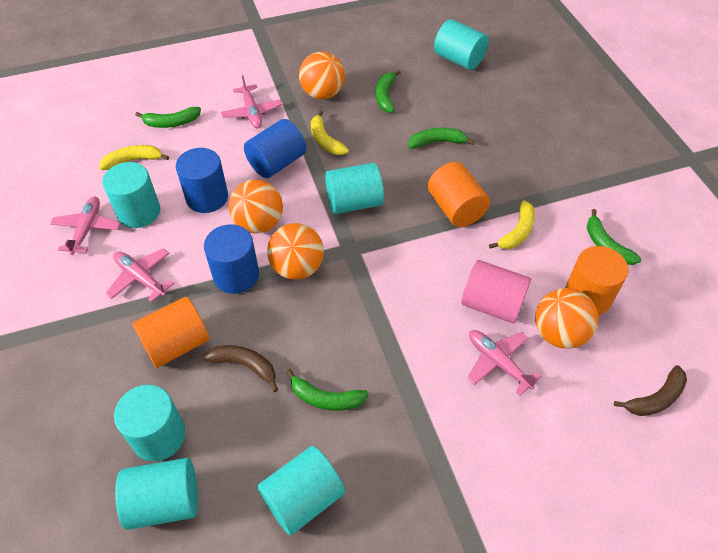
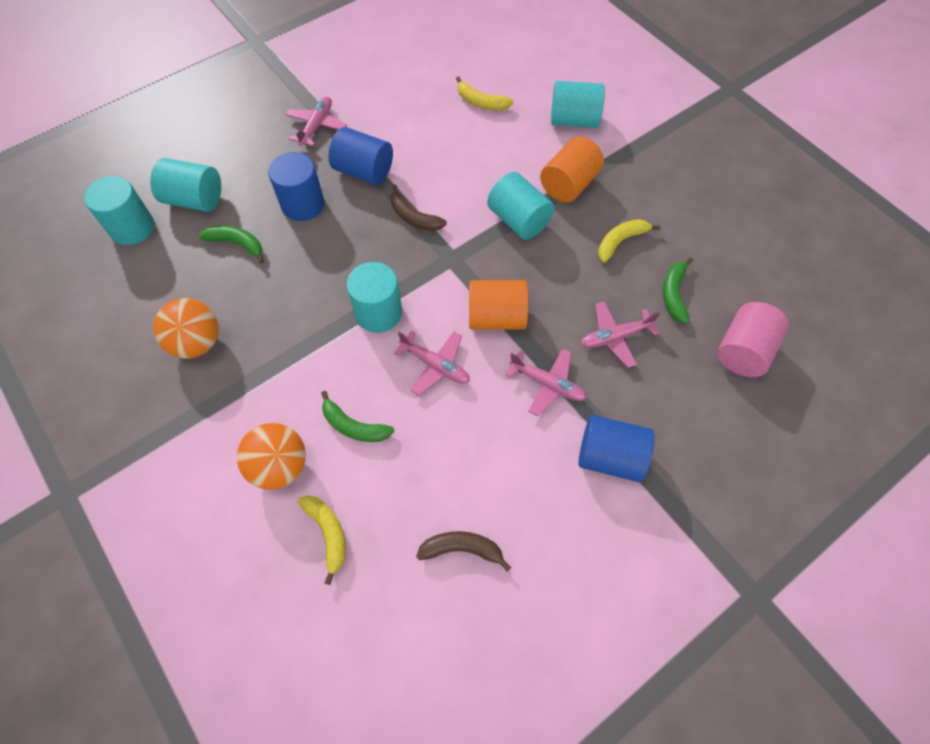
green banana: [135,107,201,128] [286,369,369,411] [376,70,401,113] [408,128,475,149] [587,209,642,265] = 5 -> [199,225,264,263] [321,391,394,442] [663,257,693,323] = 3
orange ball: [229,180,283,234] [267,223,324,280] [299,52,345,99] [535,288,599,349] = 4 -> [153,298,219,359] [237,423,306,490] = 2
orange cylinder: [133,297,209,368] [427,162,490,227] [565,246,628,315] = 3 -> [469,280,528,329] [540,136,604,203] = 2
turquoise cylinder: [102,162,160,228] [114,385,186,461] [115,458,198,530] [257,446,345,535] [325,163,384,214] [434,19,489,70] = 6 -> [84,176,154,245] [150,158,221,212] [347,262,402,333] [487,172,555,240] [551,81,605,128] = 5

